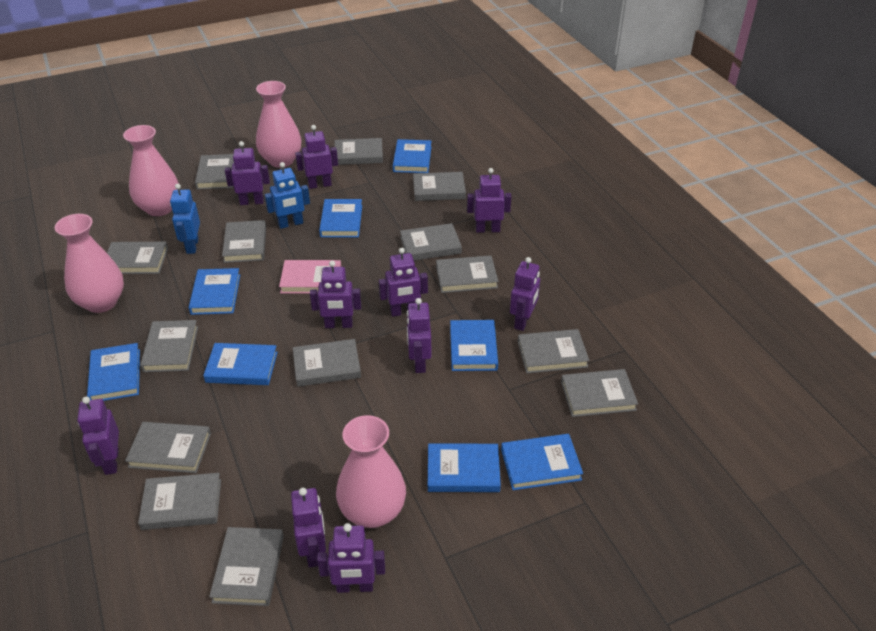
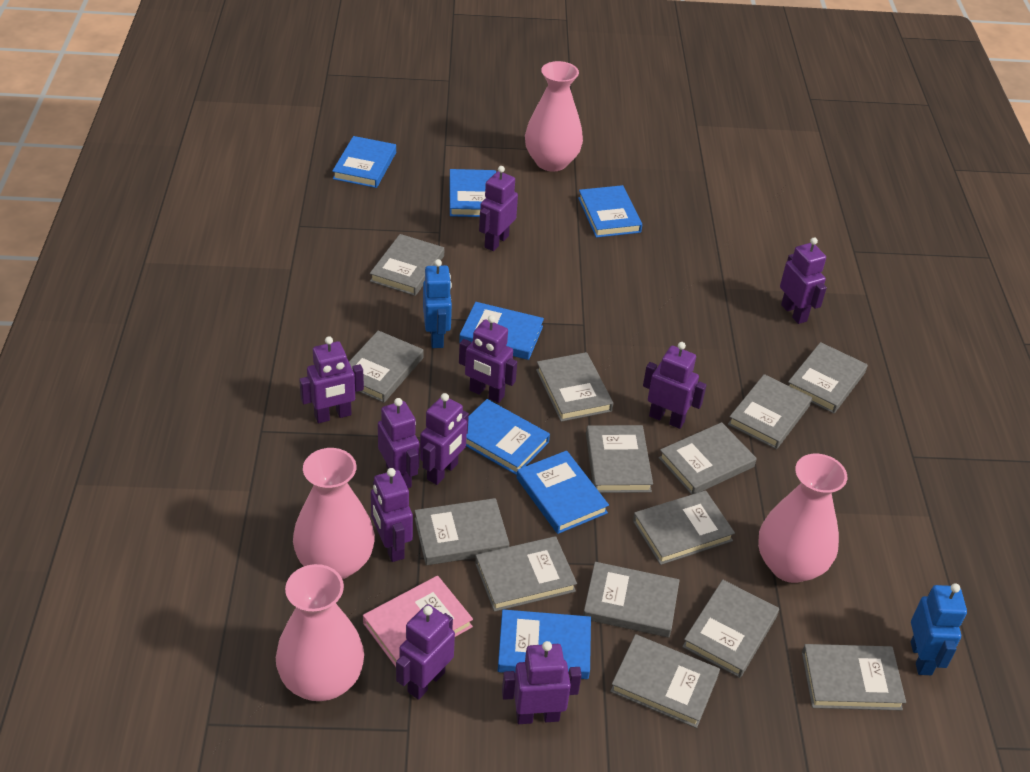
blue book: [87,343,140,401] [189,268,240,315] [203,343,278,385] [319,199,362,237] [393,139,431,173] [428,444,501,492] [450,320,498,371] [501,434,583,490] = 8 -> [332,136,396,188] [450,169,496,217] [459,302,544,360] [466,399,550,475] [498,609,591,679] [517,451,609,534] [578,185,642,238] = 7

